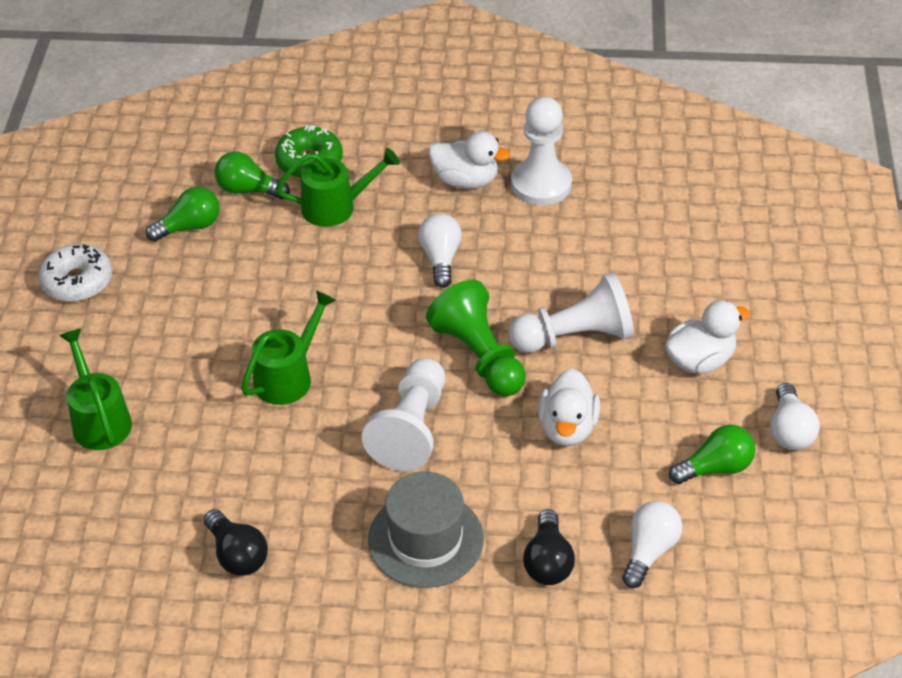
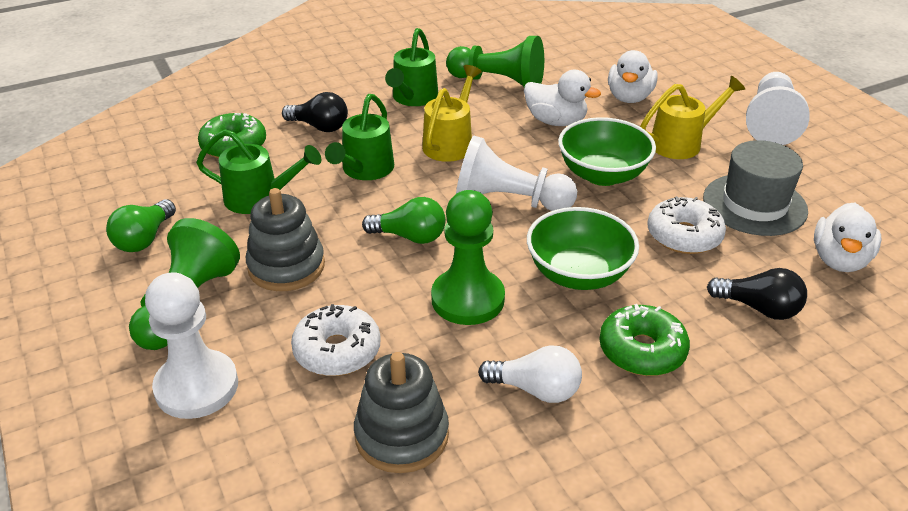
green bowl: none = 0 -> [527,207,639,290] [558,117,656,186] = 2
green donut: [275,125,343,178] = 1 -> [198,113,266,159] [599,304,690,376] = 2
green light bulb: [145,186,220,242] [215,152,290,199] [669,425,755,484] = 3 -> [106,200,176,252] [362,197,446,244] = 2
green pawn: [426,280,526,396] = 1 -> [129,218,240,350] [431,190,505,325] [446,36,544,87] = 3
grey stacking toy: none = 0 -> [246,188,325,291] [354,352,449,473] = 2
white donut: [39,244,112,302] = 1 -> [291,304,381,376] [648,196,726,254] = 2
white light bulb: [418,213,462,288] [622,501,682,588] [770,383,820,450] = 3 -> [478,345,582,403] = 1
yellow watering can: none = 0 -> [422,65,482,162] [640,76,745,159] = 2

